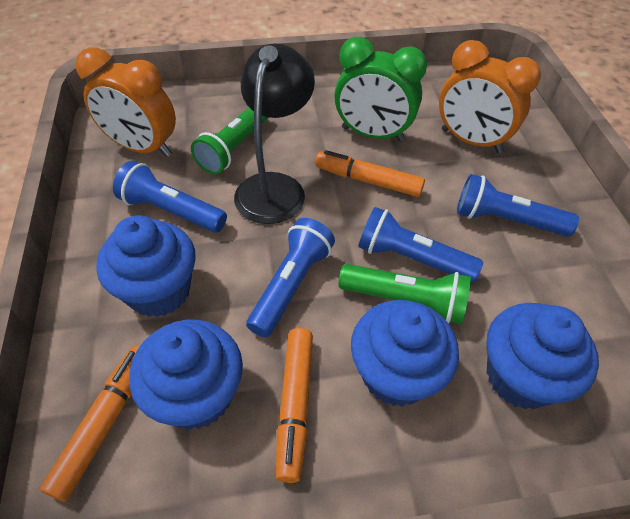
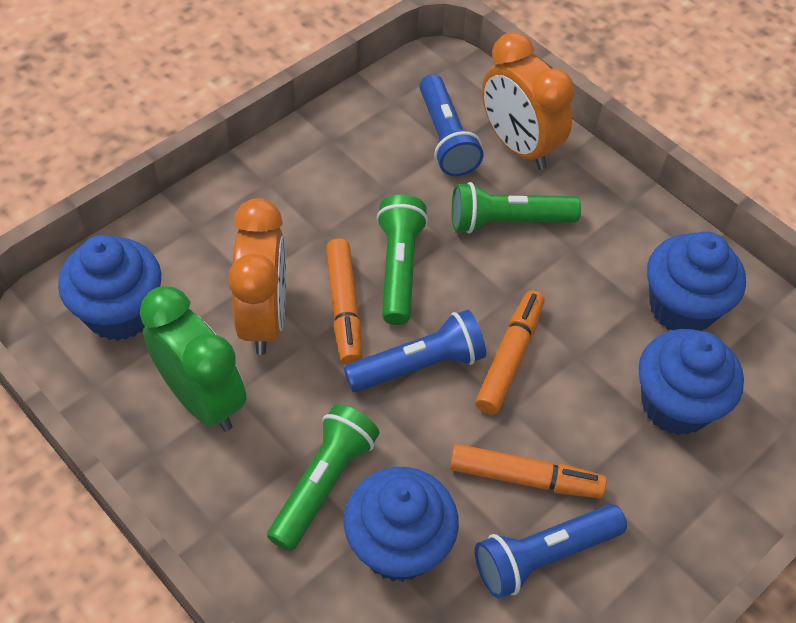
black lamp: [234,43,315,224] = 1 -> none = 0
blue flashlight: [113,161,227,233] [246,218,335,338] [358,207,483,283] [457,174,579,237] = 4 -> [344,310,486,392] [419,74,484,176] [475,504,627,599] = 3
green flashlight: [191,107,269,174] [339,264,471,324] = 2 -> [267,404,380,551] [376,195,428,325] [452,182,581,233] = 3

